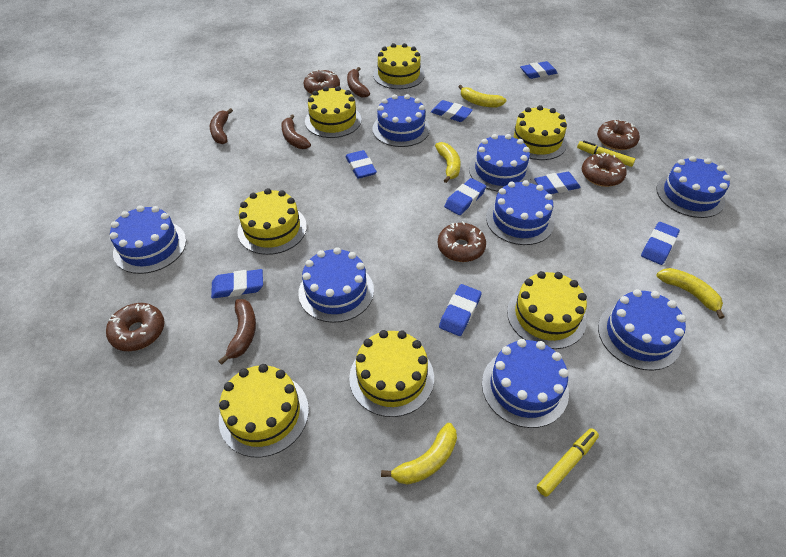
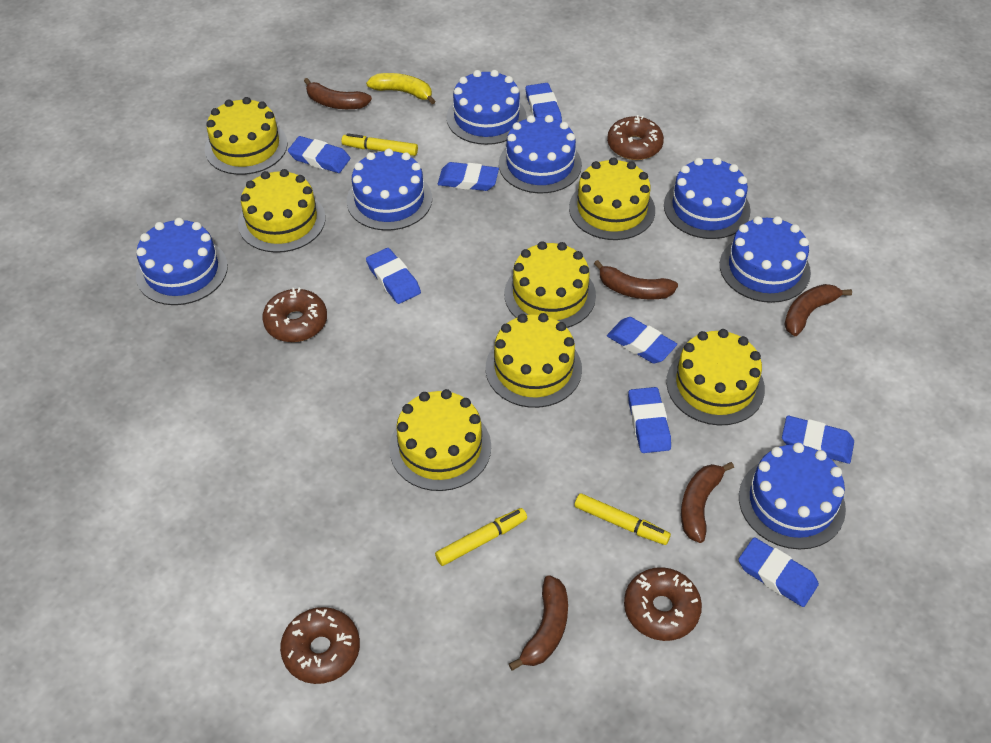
blue cake: [110,205,186,274] [298,247,374,323] [372,94,430,147] [469,134,532,192] [482,339,569,428] [486,180,554,245] [598,289,686,371] [656,156,731,218] = 8 -> [136,218,228,305] [347,149,432,231] [447,70,527,145] [499,115,582,193] [664,157,751,239] [720,216,811,303] [739,443,846,550] = 7
brown banana: [210,108,233,144] [218,299,256,365] [281,114,311,149] [347,67,370,98] = 4 -> [304,78,372,109] [509,575,568,671] [594,260,678,300] [681,462,734,543] [784,284,852,336] = 5
brown donut: [106,303,164,351] [304,69,340,94] [438,221,486,262] [582,153,627,187] [597,119,640,150] = 5 -> [262,288,327,342] [280,607,360,684] [607,115,664,160] [624,567,702,641] = 4
yellow banana: [381,423,457,485] [435,142,461,183] [459,85,506,107] [657,268,724,319] = 4 -> [366,73,435,104] = 1
yellow marker: [537,428,599,497] [577,141,635,167] = 2 -> [342,133,418,156] [435,508,527,566] [574,493,671,545] = 3

